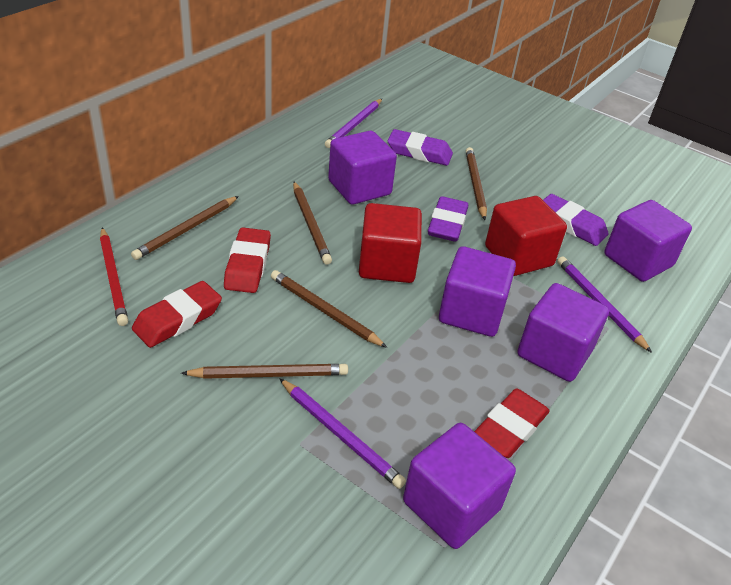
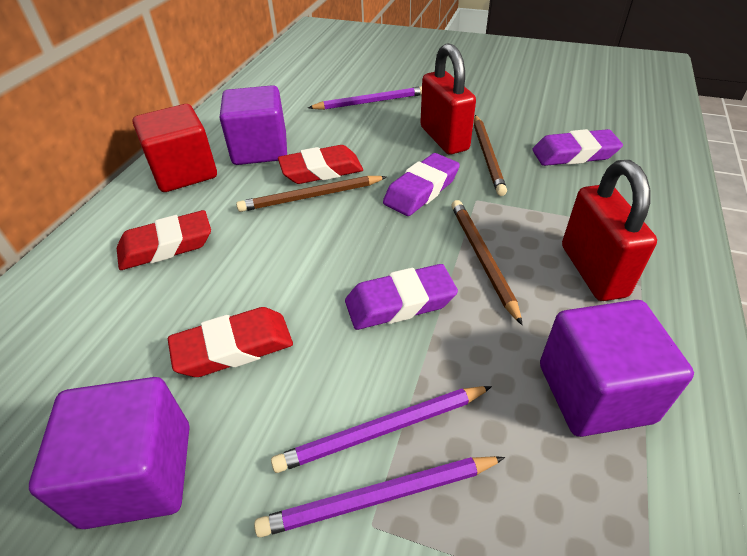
brown pencil: [131,196,239,260] [181,364,348,379] [271,270,388,348] [293,182,332,265] [466,147,487,220] = 5 -> [236,176,387,212] [451,200,522,325] [474,115,507,196] = 3
purple cube: [328,131,397,205] [403,423,516,549] [439,246,516,337] [517,283,609,382] [604,200,692,282] = 5 -> [29,377,189,529] [220,85,287,165] [540,300,694,437] = 3
red cube: [359,203,422,283] [485,196,567,276] = 2 -> [132,104,217,192] = 1
red padlock: none = 0 -> [420,43,476,154] [562,160,657,301] = 2
red pencil: [100,227,128,326] = 1 -> none = 0

